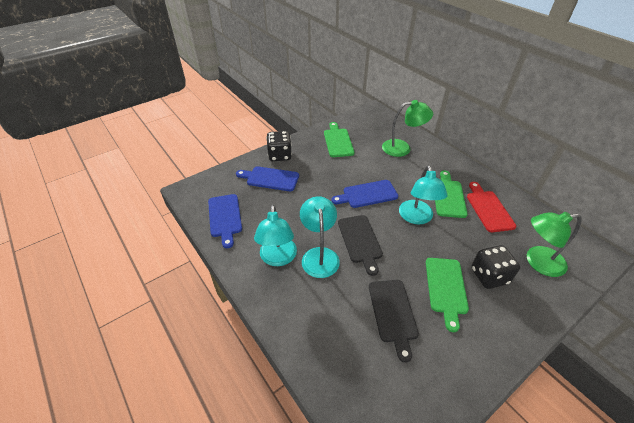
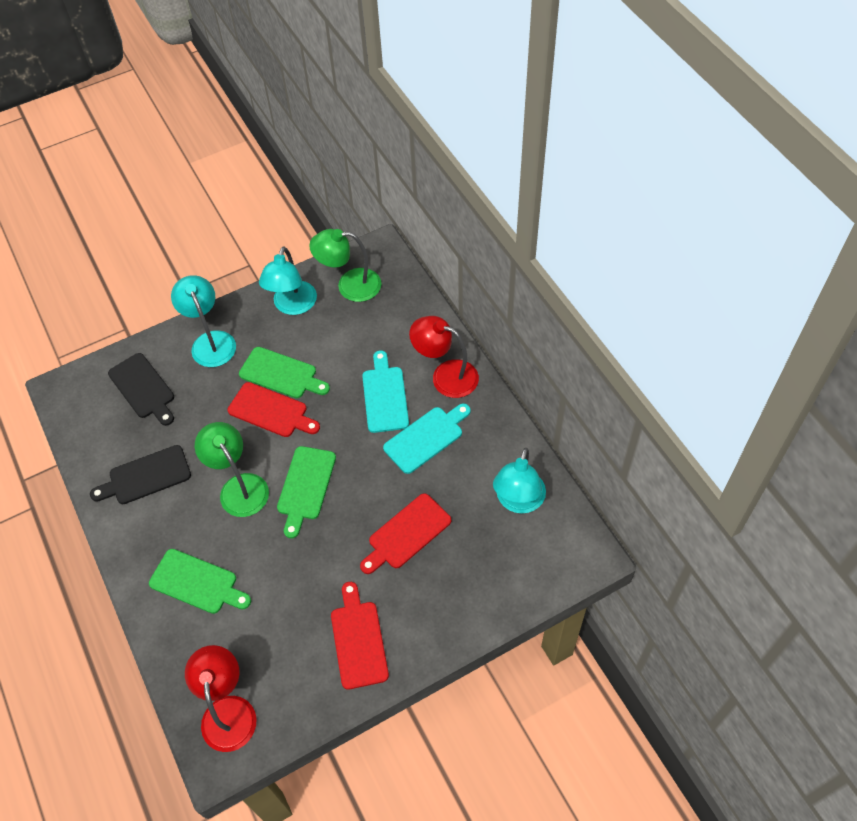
black dice: [266,131,292,161] [471,245,520,289] = 2 -> none = 0
blue cutting board: [208,194,242,248] [236,166,299,191] [331,180,398,208] = 3 -> none = 0
red cutting board: [467,182,516,232] = 1 -> [228,382,320,437] [331,582,389,690] [360,493,451,574] = 3
red lamp: none = 0 -> [185,645,257,752] [409,316,479,398] = 2
turquoise cutting board: none = 0 -> [362,350,409,433] [383,403,471,474] = 2

